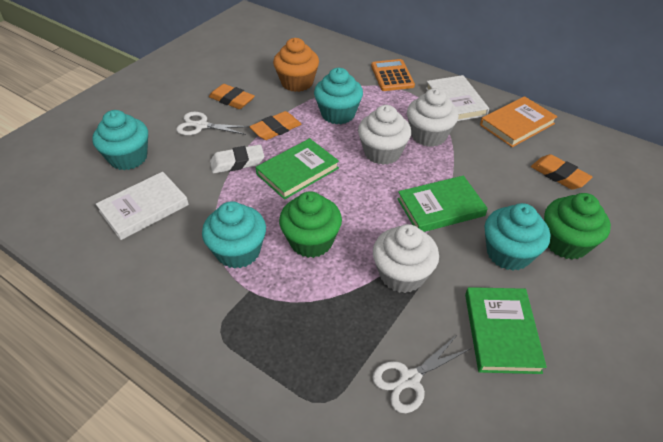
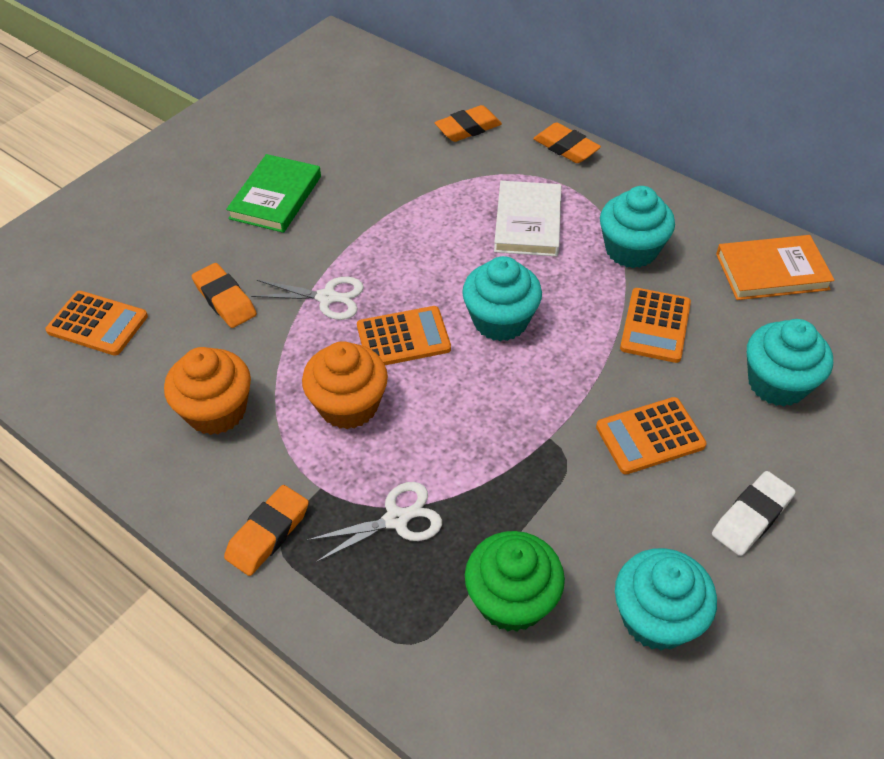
green book: [256,138,339,200] [397,176,488,232] [465,287,547,374] = 3 -> [226,154,321,233] = 1
green cupcake: [279,191,342,258] [544,193,611,259] = 2 -> [465,531,565,632] = 1
orange calculator: [371,59,415,91] = 1 -> [45,291,148,356] [357,306,451,365] [596,397,706,474] [620,288,691,363] = 4
orange cupcake: [273,38,319,92] = 1 -> [164,347,251,435] [302,341,388,429] = 2
orange eraser: [209,84,255,109] [249,111,301,140] [531,154,592,190] = 3 -> [192,263,257,328] [224,485,309,576] [435,105,502,142] [533,122,601,163] = 4
white book: [96,172,189,240] [426,75,489,121] = 2 -> [494,181,561,256] = 1
white cupcake: [358,105,411,165] [373,224,439,293] [407,88,459,147] = 3 -> none = 0

